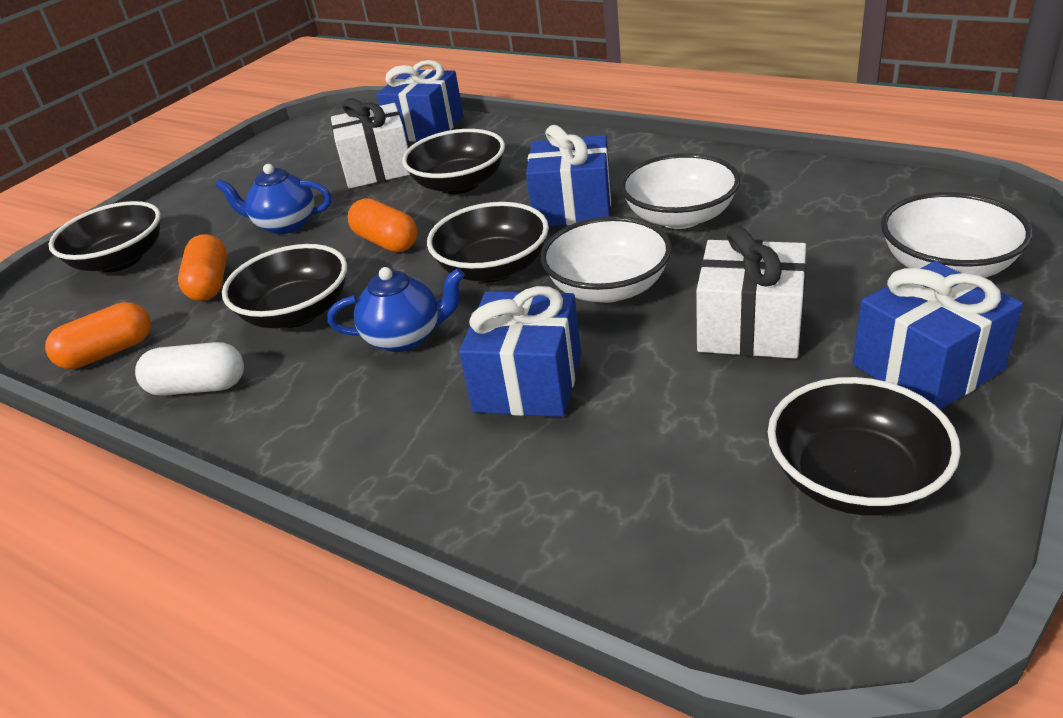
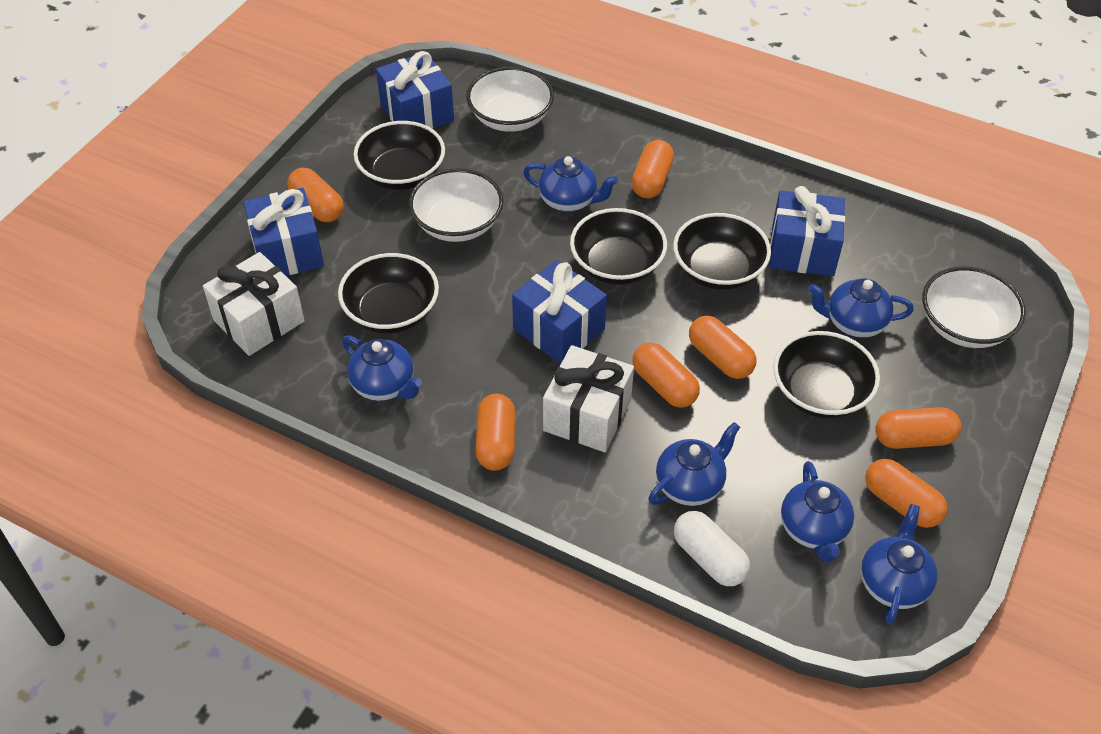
blue teapot: [216,164,331,234] [327,267,465,352] = 2 -> [342,335,422,401] [523,156,618,212] [648,422,740,506] [781,461,854,562] [808,278,914,338] [861,504,937,624] = 6
orange capsule: [45,302,151,369] [178,234,227,301] [347,198,418,252] = 3 -> [287,168,344,222] [475,394,515,471] [631,140,674,198] [632,342,700,408] [689,316,756,379] [865,459,948,528] [875,407,962,449] = 7

